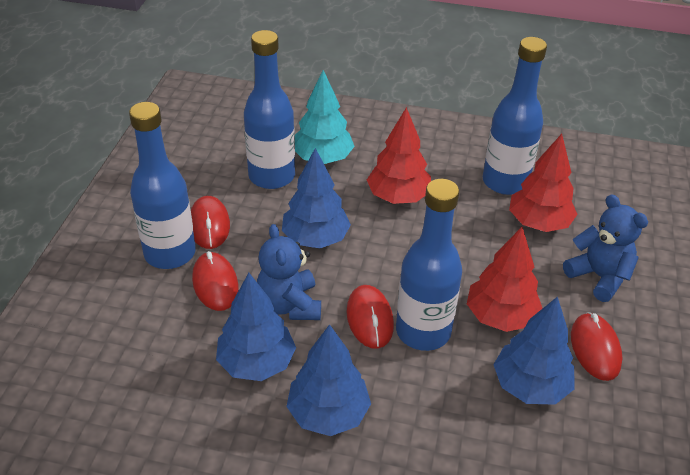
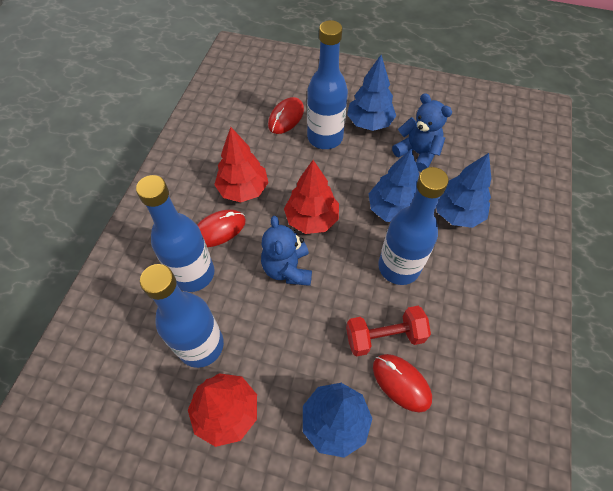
red dumbbell: none = 0 -> [346,306,431,357] = 1
red mouse: [191,196,230,249] [192,251,239,311] [346,285,394,349] [571,312,622,381] = 4 -> [197,209,246,247] [268,97,304,134] [373,354,432,412] = 3
turquoise tree: [295,70,355,164] = 1 -> none = 0

